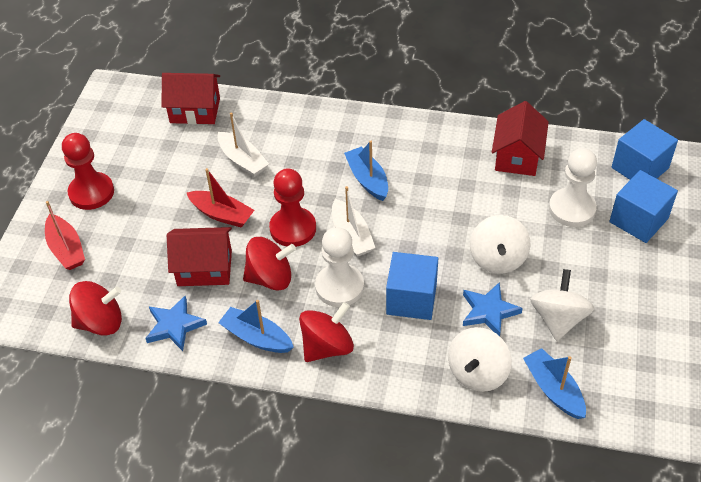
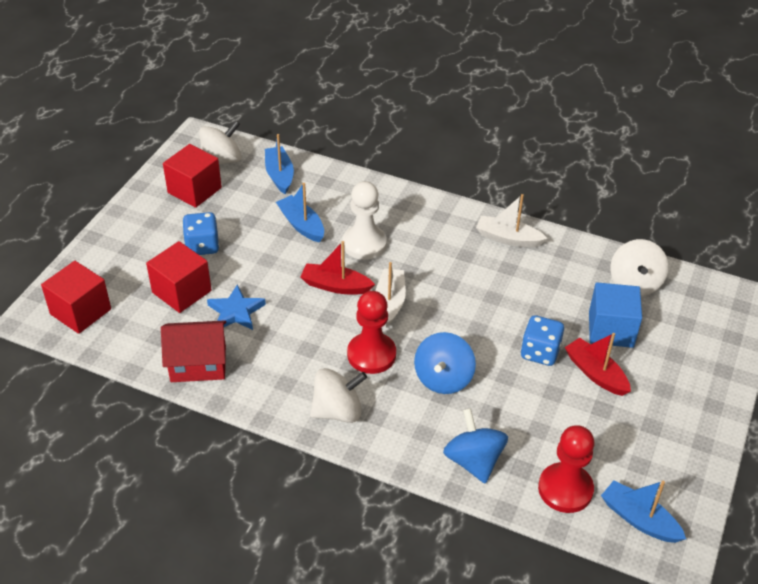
blue cube: [386,252,438,320] [609,170,678,243] [612,119,678,180] = 3 -> [589,282,642,348] = 1
blue dice: none = 0 -> [182,212,219,255] [520,315,564,366] = 2
blue spinning top: none = 0 -> [414,332,476,394] [443,408,508,484] = 2
blue star: [145,296,207,351] [463,282,523,336] = 2 -> [207,284,266,330] = 1
red cube: none = 0 -> [41,261,111,334] [146,241,212,313] [163,144,222,208] = 3
red house: [161,73,220,124] [167,227,232,286] [492,101,549,176] = 3 -> [161,320,226,382] = 1
red spinning top: [69,281,122,336] [243,237,296,291] [299,302,354,362] = 3 -> none = 0
white pawn: [315,227,364,307] [549,148,597,227] = 2 -> [342,181,387,260] = 1

